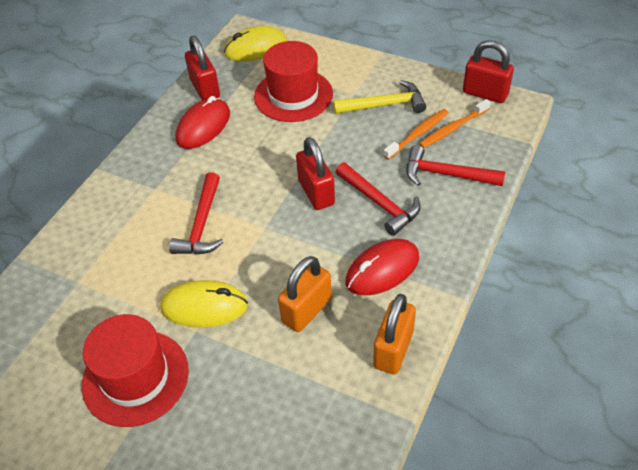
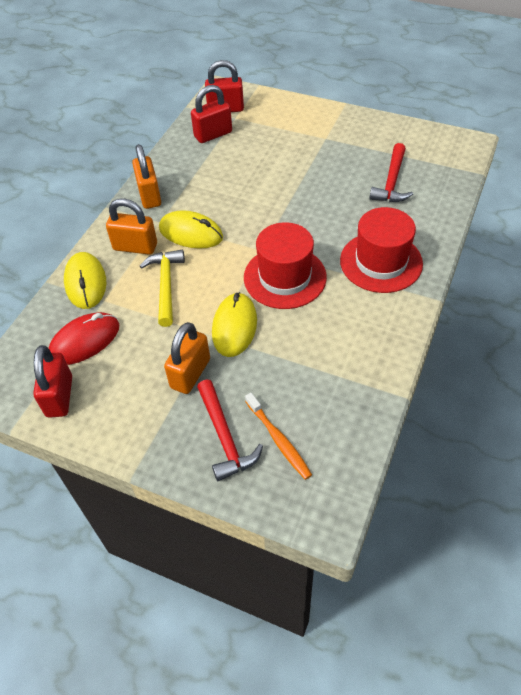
orange padlock: [278,256,332,332] [373,294,416,374] = 2 -> [106,198,157,255] [132,144,161,209] [164,322,210,394] = 3
orange toothbrush: [383,109,449,160] [419,99,491,148] = 2 -> [245,393,312,480] = 1
red hammer: [169,172,224,255] [336,162,420,236] [406,145,505,186] = 3 -> [197,380,263,481] [369,143,413,202] = 2
red mouse: [176,96,230,149] [345,239,419,295] = 2 -> [49,312,119,365] = 1
yellow mouse: [161,280,248,328] [224,26,287,61] = 2 -> [64,252,106,309] [159,210,223,248] [212,292,257,357] = 3

